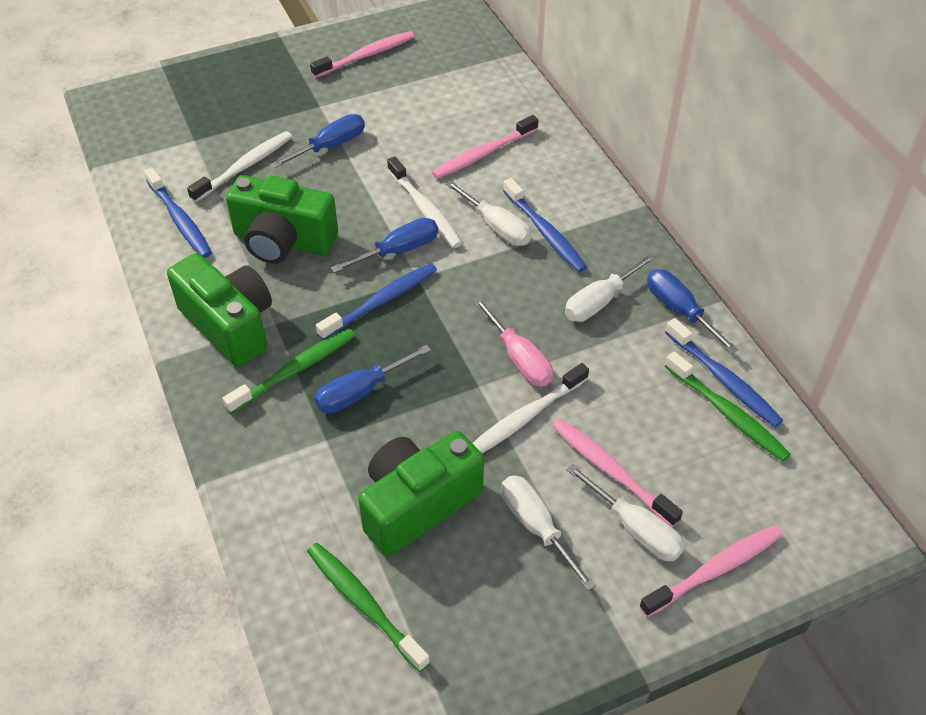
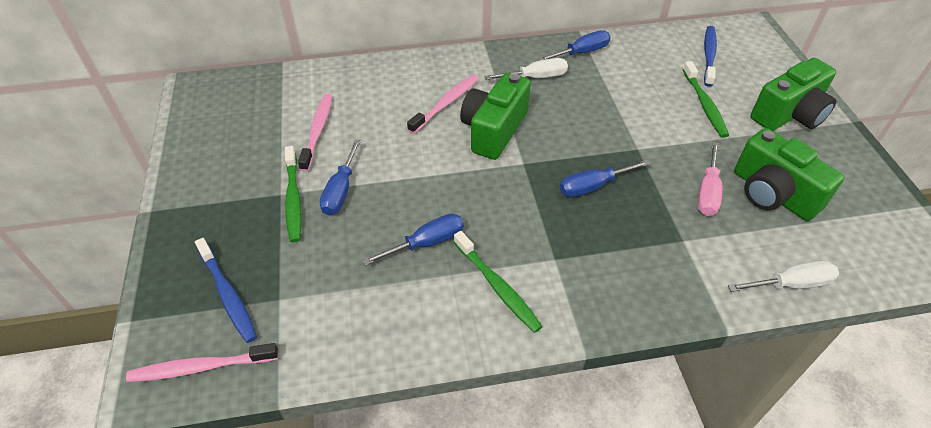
blue toothbrush: [144,167,212,258] [316,263,437,340] [503,178,587,272] [665,318,783,427] = 4 -> [195,238,257,343] [704,26,717,87] = 2
pink toothbrush: [310,31,415,78] [432,115,538,179] [552,418,683,527] [639,525,783,617] = 4 -> [126,343,278,382] [298,93,332,171] [407,74,479,134] = 3
white screwdriver: [445,180,532,246] [501,476,596,591] [565,253,656,322] [566,464,685,561] = 4 -> [484,58,568,80] [728,260,839,292] = 2
white toothbrush: [187,131,292,202] [387,157,462,248] [472,363,589,453] = 3 -> none = 0

